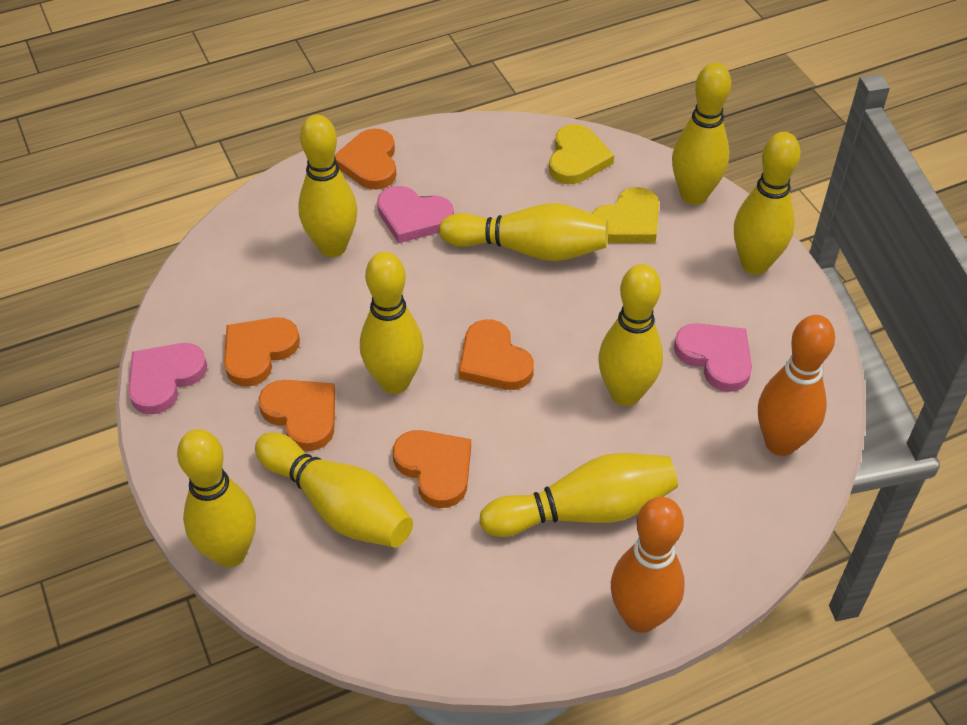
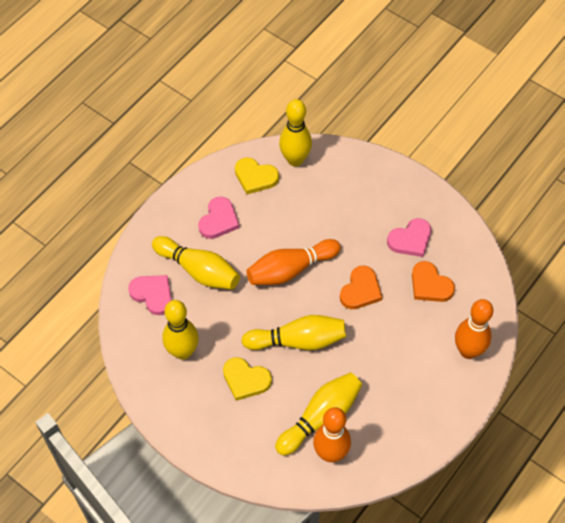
orange bowling pin: [611,497,685,633] [758,315,835,456] = 2 -> [246,239,341,285] [313,407,351,462] [455,299,493,359] = 3
orange heart: [224,317,300,387] [259,380,335,451] [335,128,397,190] [393,430,471,508] [459,320,534,390] = 5 -> [340,266,382,309] [412,261,455,302] = 2
yellow bowling pin: [177,429,256,568] [255,432,413,547] [298,115,357,257] [360,252,424,394] [439,203,608,261] [479,453,678,537] [598,264,663,406] [672,62,731,205] [734,132,801,274] = 9 -> [152,236,240,289] [162,300,198,360] [241,315,346,350] [275,372,362,455] [279,99,312,166] = 5

